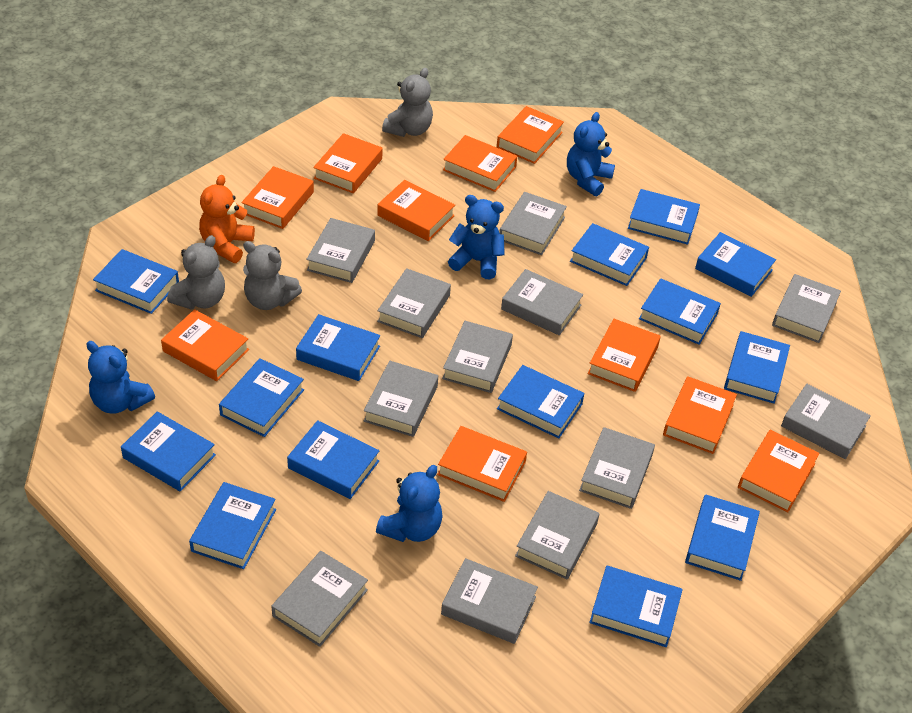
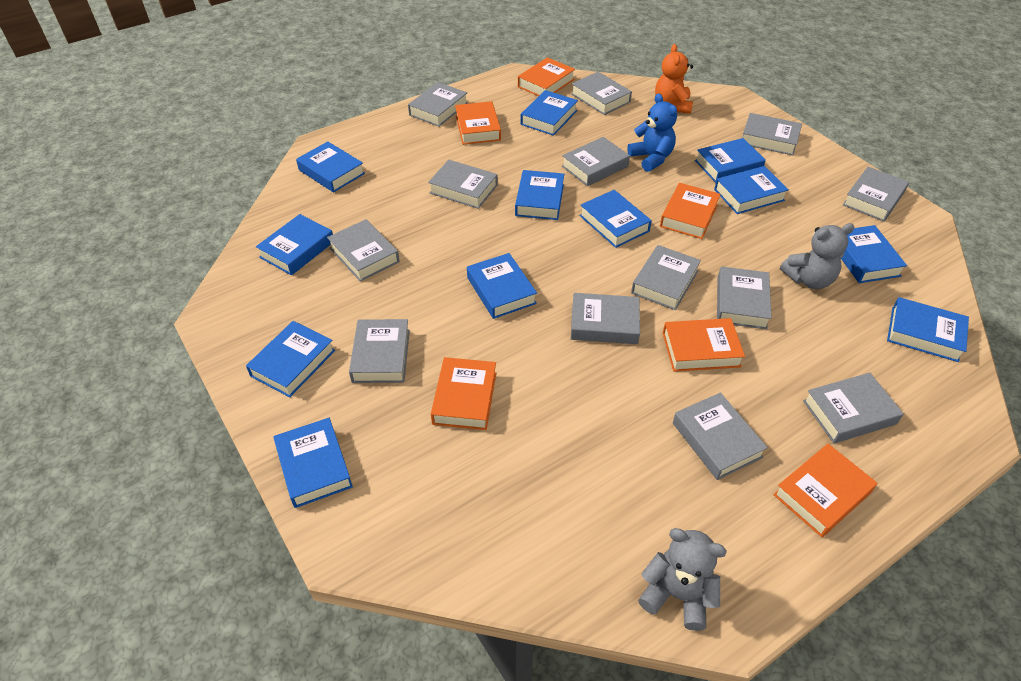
blue book: [93,249,179,314] [121,411,216,492] [189,482,276,569] [219,358,304,437] [287,420,380,499] [296,314,380,381] [497,365,585,438] [570,223,649,286] [589,566,683,647] [628,189,700,245] [639,278,721,345] [685,494,760,581] [695,232,776,297] [724,331,790,404] = 14 -> [246,321,335,397] [256,214,333,276] [274,418,353,508] [296,141,365,193] [467,253,537,319] [515,170,564,220] [521,90,578,136] [579,190,652,248] [695,138,766,183] [714,166,789,214] [841,225,907,283] [887,297,969,362] = 12
blue teddy bear: [86,341,155,414] [376,465,443,542] [448,195,505,279] [567,112,615,196] = 4 -> [627,93,677,172] = 1
grey book: [271,551,368,647] [306,218,375,283] [364,361,438,437] [377,268,451,338] [441,558,538,644] [442,321,513,393] [499,192,567,255] [501,269,583,335] [515,491,599,579] [579,427,655,509] [772,274,841,343] [781,384,871,459] = 12 -> [327,219,400,282] [349,319,410,383] [408,82,468,127] [428,160,498,209] [562,137,630,186] [571,72,632,115] [571,293,640,344] [631,245,701,310] [673,393,768,480] [717,266,772,329] [742,113,802,155] [803,373,904,443] [843,167,909,222] = 13
grey teddy bear: [167,235,225,310] [243,241,302,310] [382,68,433,137] = 3 -> [638,528,727,631] [780,223,854,289] = 2
orange book: [161,309,249,381] [241,166,314,229] [313,133,383,193] [377,180,455,241] [437,426,527,502] [443,135,517,192] [497,106,564,164] [588,319,661,392] [663,376,737,454] [738,430,820,513] = 10 -> [431,357,496,430] [455,101,501,145] [518,57,575,96] [660,183,721,239] [663,318,745,372] [773,444,877,537] = 6

